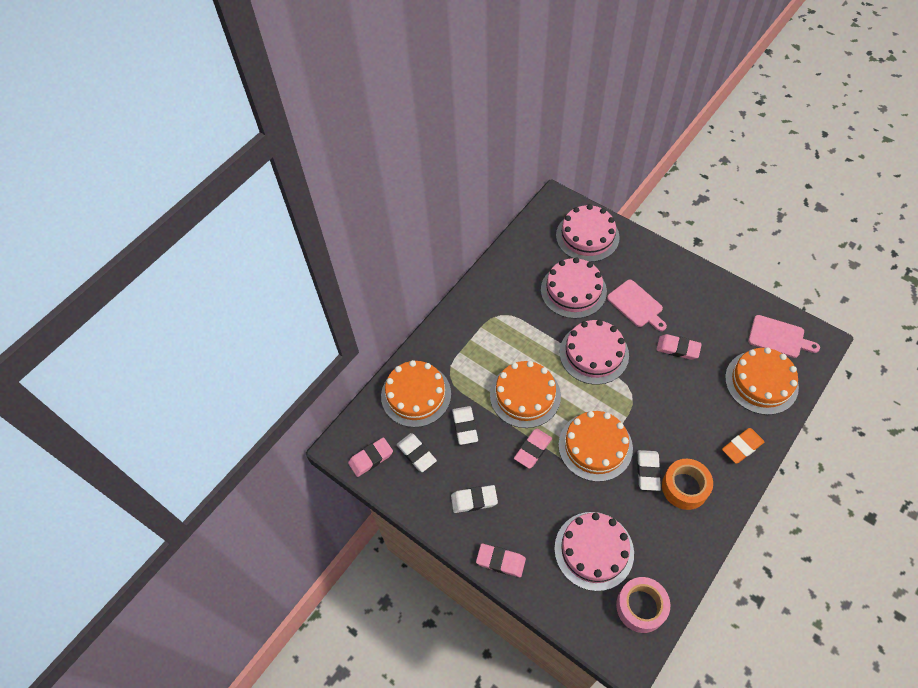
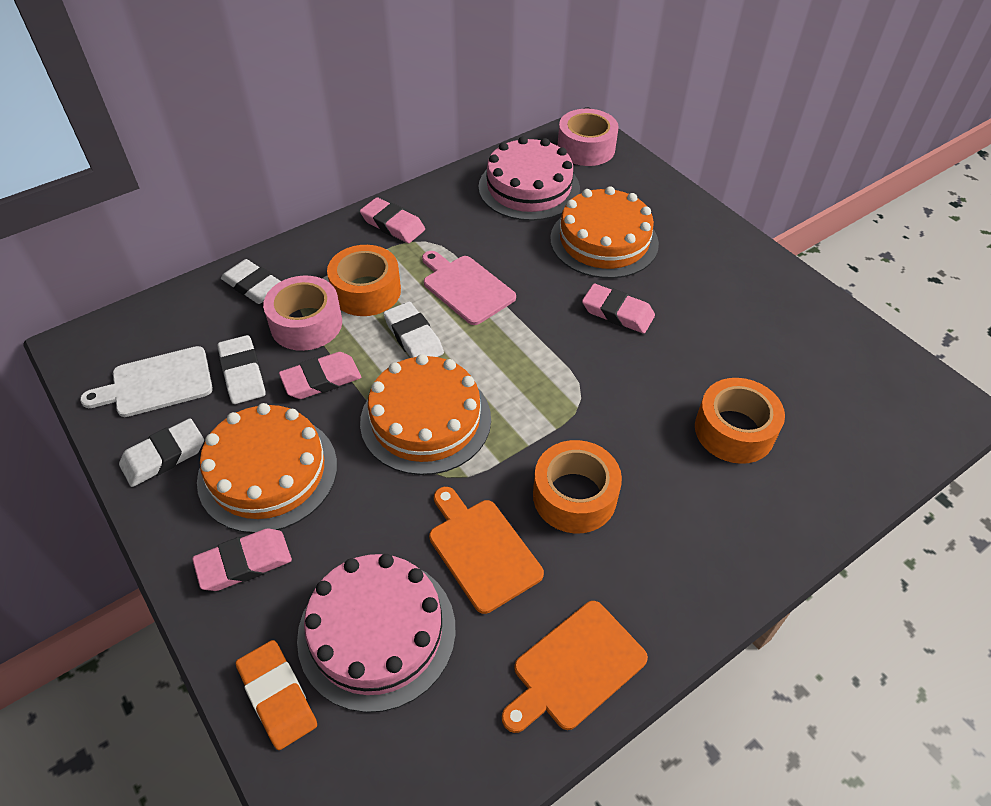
orange cake: [381,360,451,427] [490,361,561,428] [559,411,633,482] [725,347,799,415] = 4 -> [197,403,337,533] [360,354,491,475] [550,186,659,278] = 3
orange cutting board: none = 0 -> [429,487,544,614] [502,601,648,733] = 2
orange tape: [662,459,713,510] = 1 -> [327,245,401,316] [533,440,622,533] [695,378,785,464] = 3
pink cake: [541,257,607,319] [554,512,634,591] [556,204,620,262] [560,320,629,385] = 4 -> [297,554,456,713] [478,136,580,221] = 2
pink cutting board: [607,280,667,331] [748,315,820,358] = 2 -> [422,251,516,325] = 1
pink tape: [616,577,670,633] = 1 -> [263,276,342,351] [558,109,619,166] = 2
white cutting board: none = 0 -> [80,346,213,417] = 1

